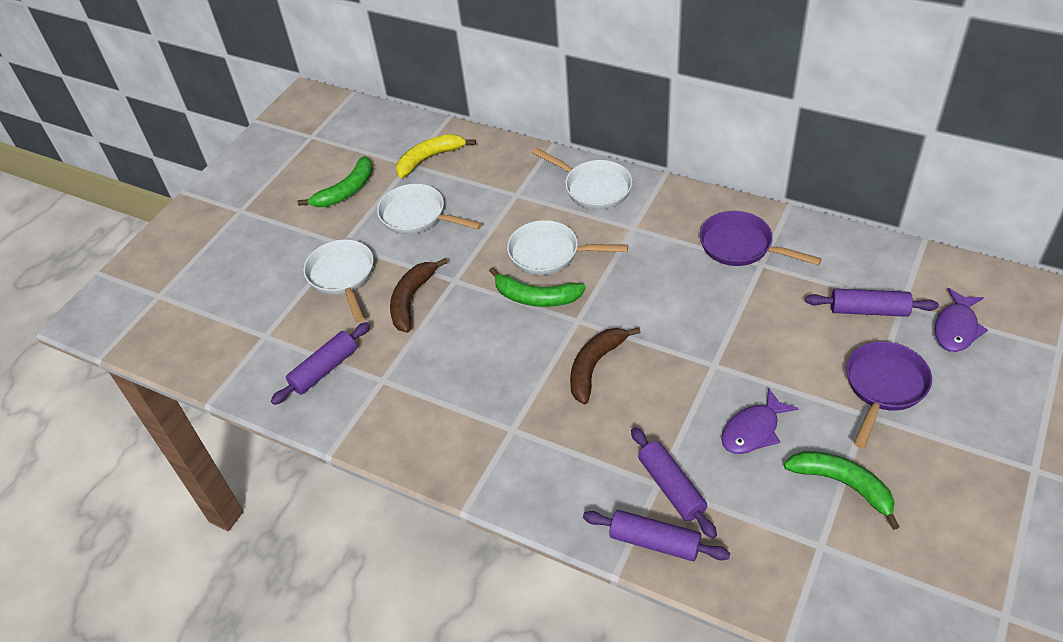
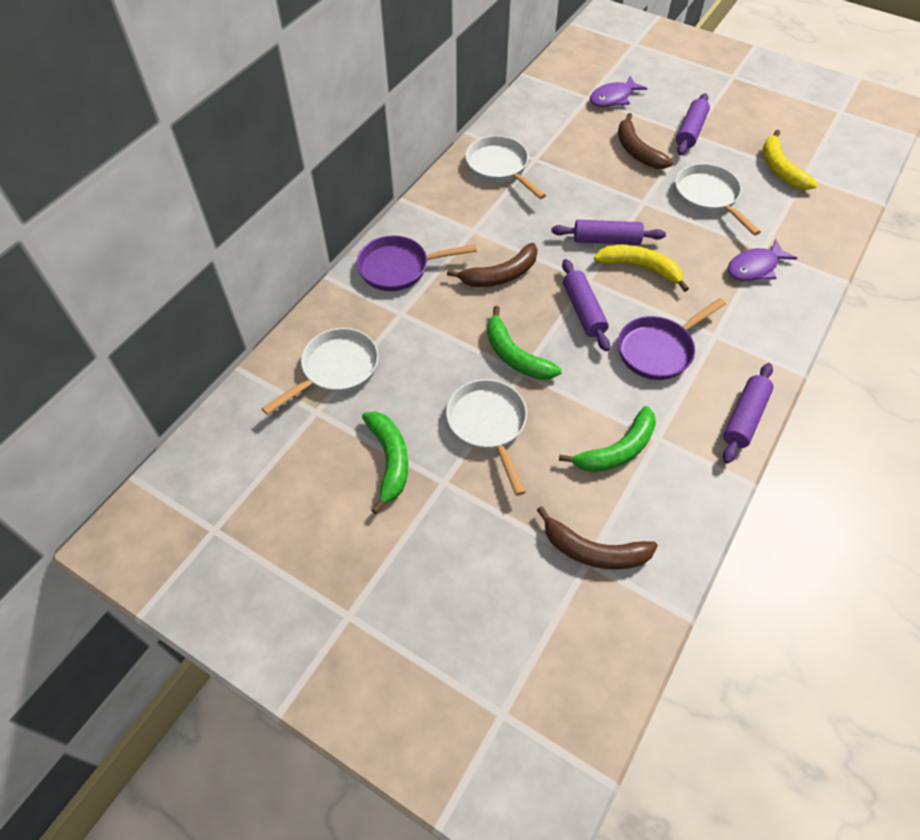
brown banana: [390,258,448,332] [570,327,641,404] = 2 -> [447,243,538,287] [537,506,658,570] [618,113,673,169] = 3
yellow banana: [396,134,476,178] = 1 -> [594,245,689,292] [763,130,817,190] = 2

